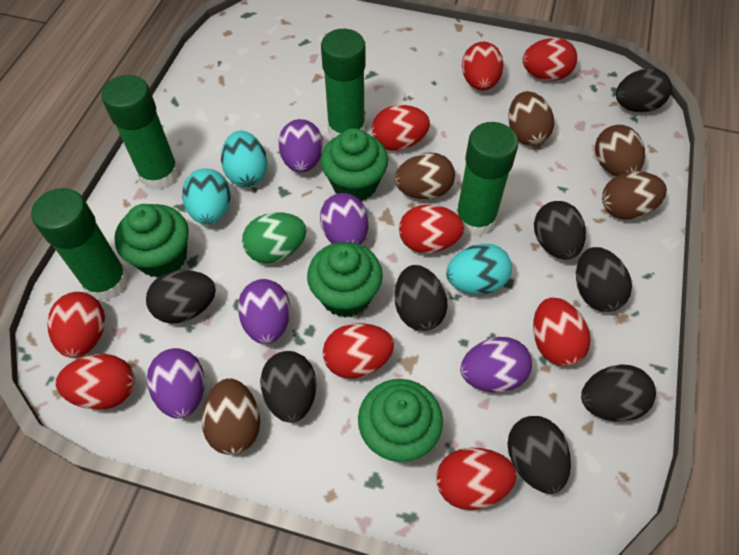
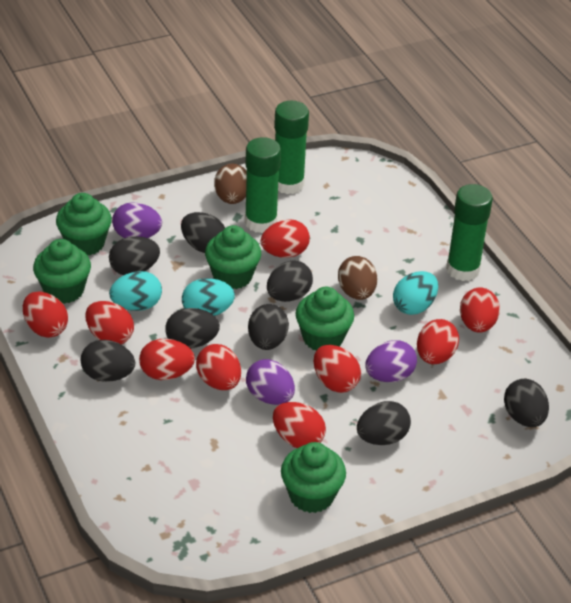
brown egg: [202,378,260,455] [394,152,455,199] [508,91,554,146] [595,125,645,176] [602,171,667,219] = 5 -> [214,164,247,204] [338,256,377,300] = 2
green cupcake: [115,204,189,278] [307,242,383,318] [320,128,388,201] [358,379,443,462] = 4 -> [33,239,91,304] [56,193,112,256] [205,225,261,289] [281,442,346,513] [296,287,354,351] = 5
green egg: [242,213,306,263] = 1 -> none = 0
green glue stick: [31,188,129,301] [101,75,180,190] [321,29,366,138] [456,122,518,236] = 4 -> [245,137,281,233] [274,101,309,194] [446,184,493,281] = 3
purple egg: [147,348,205,419] [238,279,291,344] [278,119,323,173] [320,193,369,245] [460,337,532,392] = 5 -> [112,202,162,238] [246,359,295,405] [365,340,417,382] = 3

